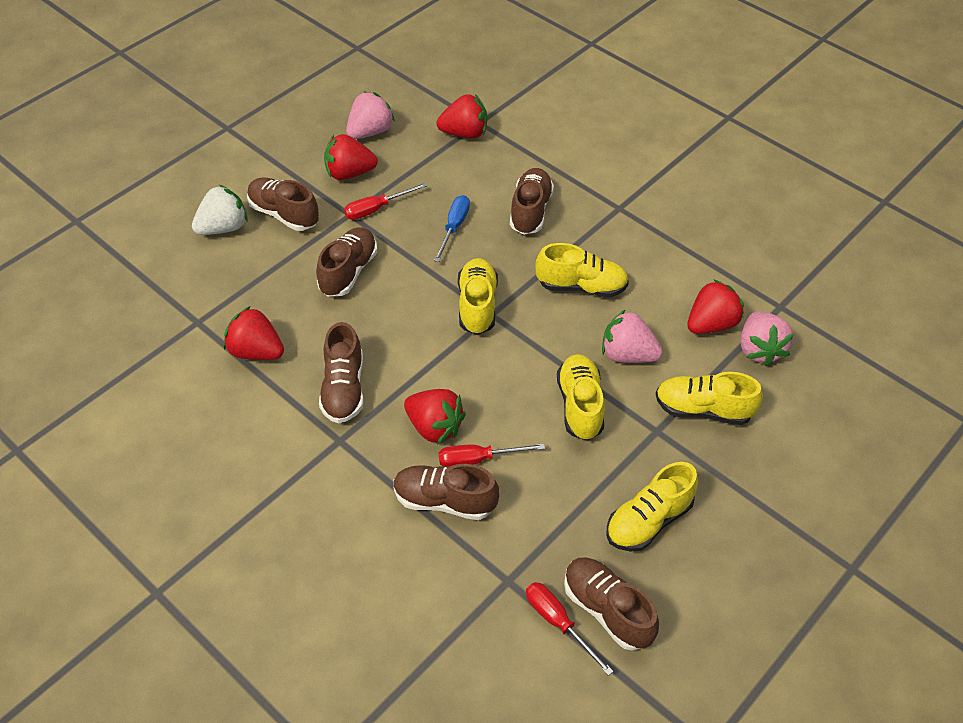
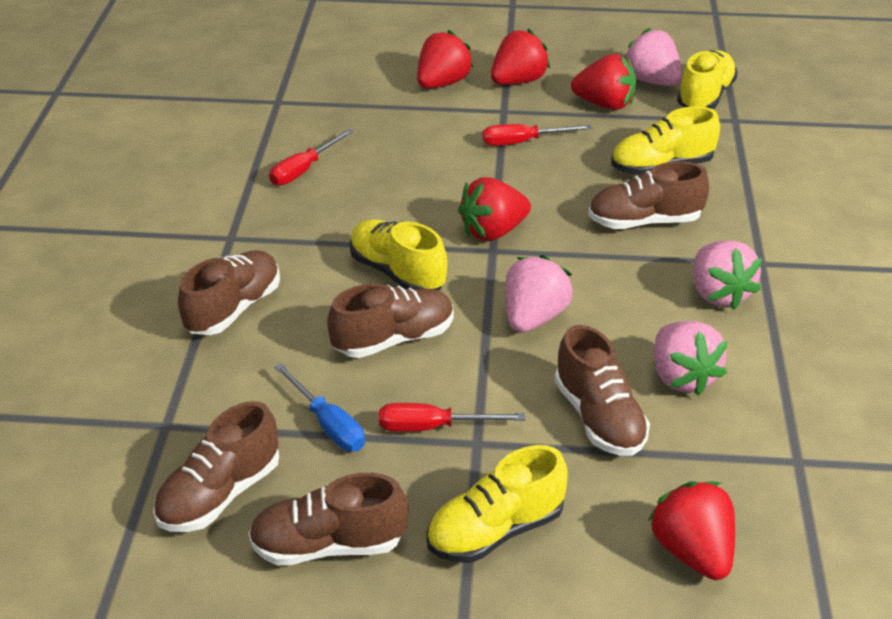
pink strawberry: [346,91,395,139] [602,309,663,363] [741,311,794,366] = 3 -> [505,255,573,332] [625,28,682,86] [654,321,727,396] [693,241,762,310] = 4
white strawberry: [192,185,248,235] = 1 -> none = 0
yellow shoe: [458,258,498,335] [535,243,629,297] [557,354,605,440] [606,462,698,551] [656,372,763,425] = 5 -> [349,219,448,290] [426,445,568,563] [611,106,720,175] [677,50,738,109] = 4

